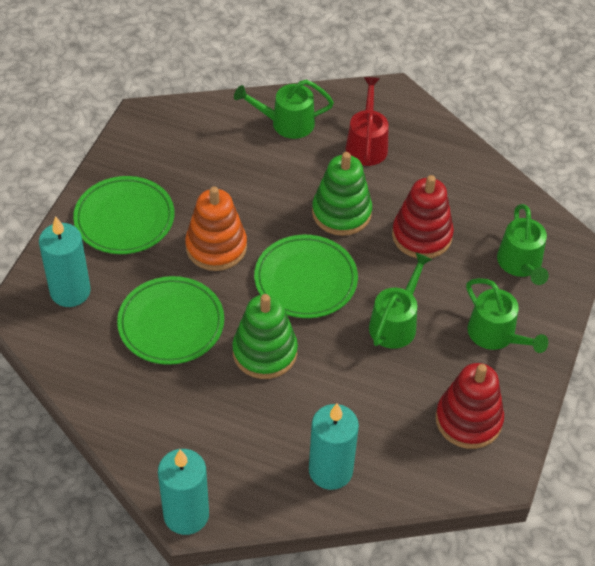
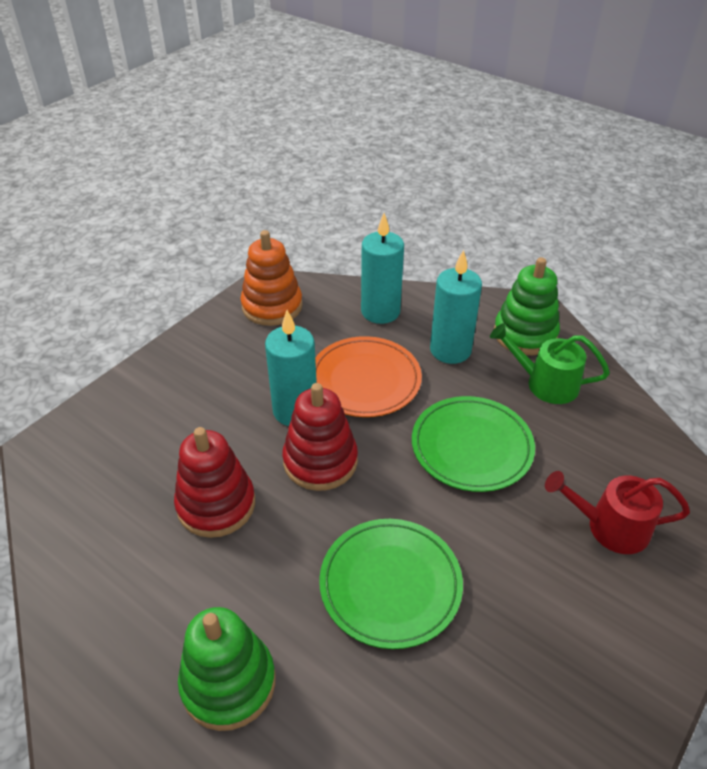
green plate: [73,176,174,254] [117,276,224,365] [254,235,358,318] = 3 -> [319,519,463,649] [412,396,535,492] = 2
green watering can: [234,80,334,139] [369,252,433,349] [466,278,548,353] [497,204,549,285] = 4 -> [490,323,610,404] = 1
orange plate: none = 0 -> [315,336,422,417] = 1

